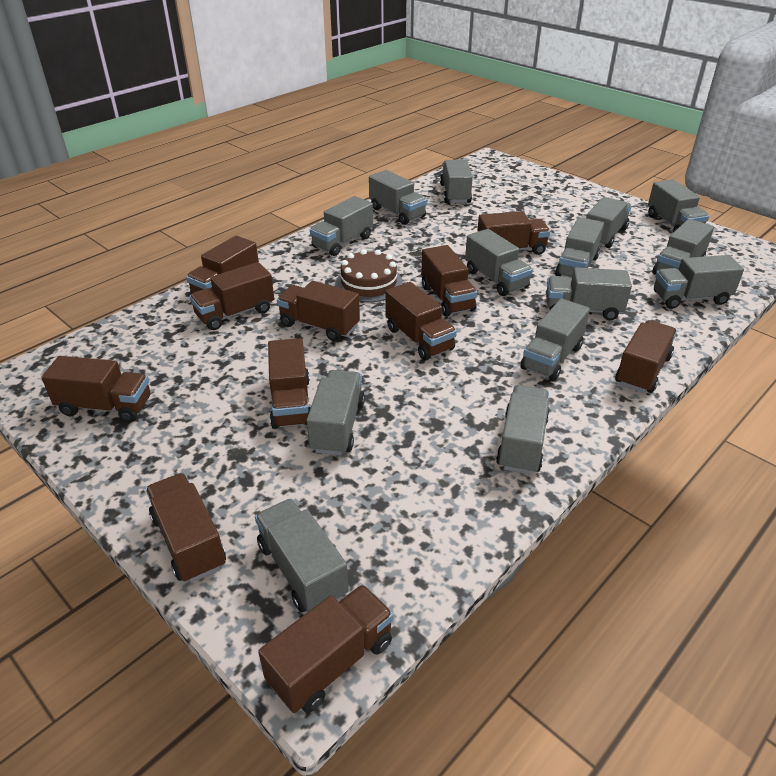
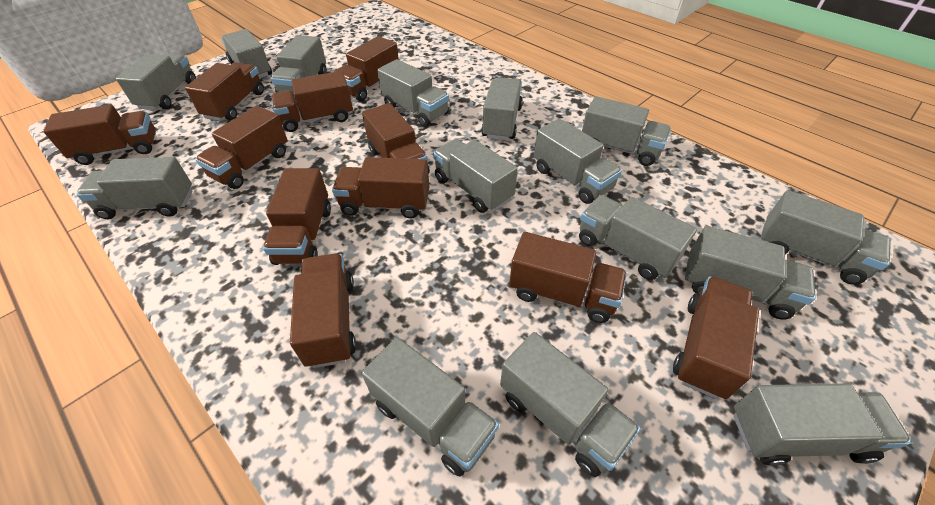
brown cake: [335,249,403,302] = 1 -> none = 0
grey truck: [255,499,349,612] [307,370,365,455] [310,196,373,256] [369,170,427,225] [440,160,473,203] [465,229,533,296] [496,385,549,475] [521,299,590,381] [546,267,632,320] [555,217,604,278] [586,197,632,248] [648,179,709,233] [653,219,714,275] [654,255,744,309] = 14 -> [76,157,192,219] [116,54,196,110] [221,29,272,78] [270,35,327,93] [362,337,499,477] [377,59,449,127] [433,139,518,213] [481,77,523,140] [500,332,641,477] [534,118,622,204] [579,195,697,280] [582,96,671,166] [685,226,815,319] [734,383,911,466] [760,190,891,285] = 15

